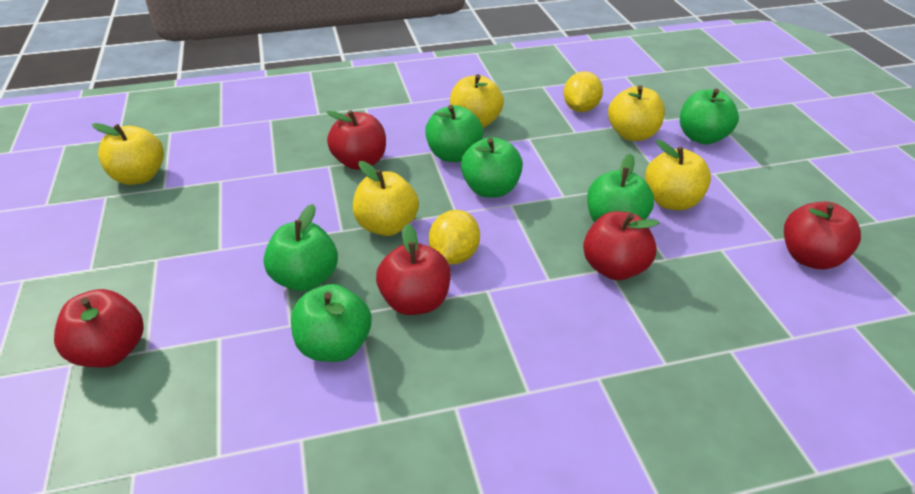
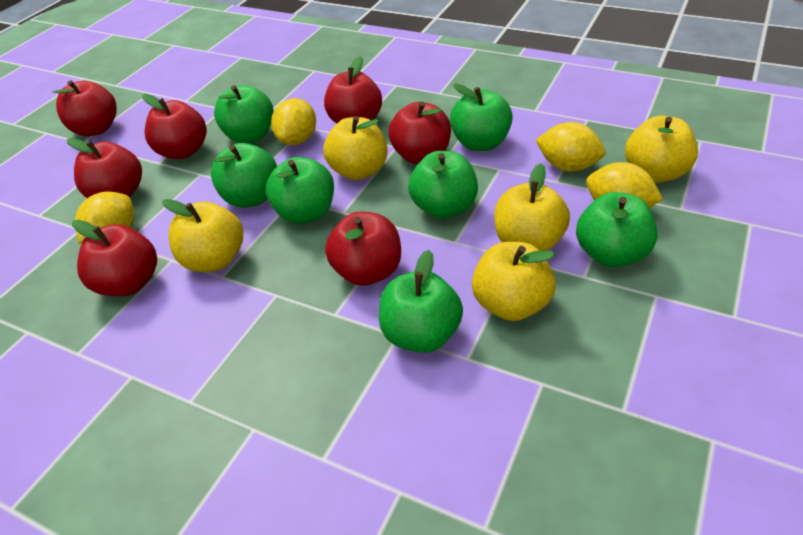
green apple: [264,204,338,291] [291,284,371,362] [425,105,483,162] [461,137,523,198] [587,153,654,222] [680,89,739,144] = 6 -> [211,143,277,208] [214,85,274,143] [266,157,334,224] [379,250,463,353] [408,151,478,219] [450,84,513,151] [576,192,658,267] = 7
red apple: [54,289,144,368] [326,110,386,170] [376,224,451,315] [583,211,659,280] [784,202,861,269] = 5 -> [53,80,117,136] [67,138,142,198] [72,220,157,296] [142,94,207,159] [324,56,382,123] [325,212,401,286] [389,102,451,164] = 7
yellow lemon: [429,210,480,265] [564,71,603,112] = 2 -> [75,192,134,244] [271,98,316,145] [536,122,605,172] [586,162,663,208] = 4

